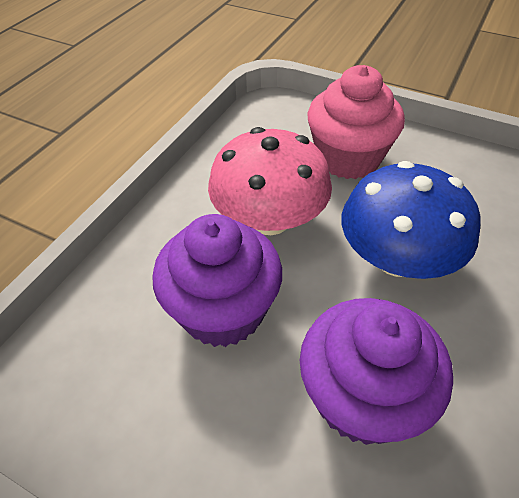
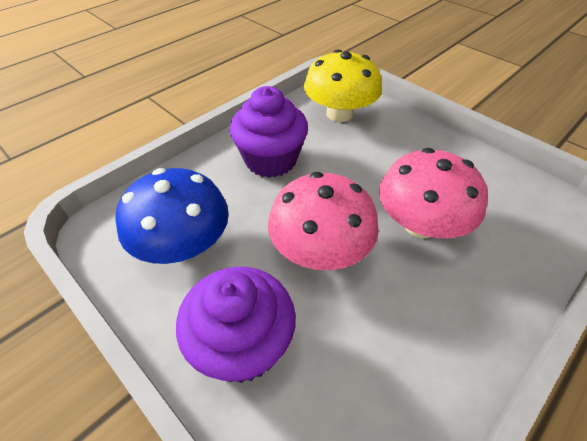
pink cupcake: [308,65,405,179] = 1 -> none = 0
pink mushroom: [208,127,332,235] = 1 -> [268,172,379,270] [379,148,488,238] = 2
yellow mushroom: none = 0 -> [304,49,382,122] = 1

